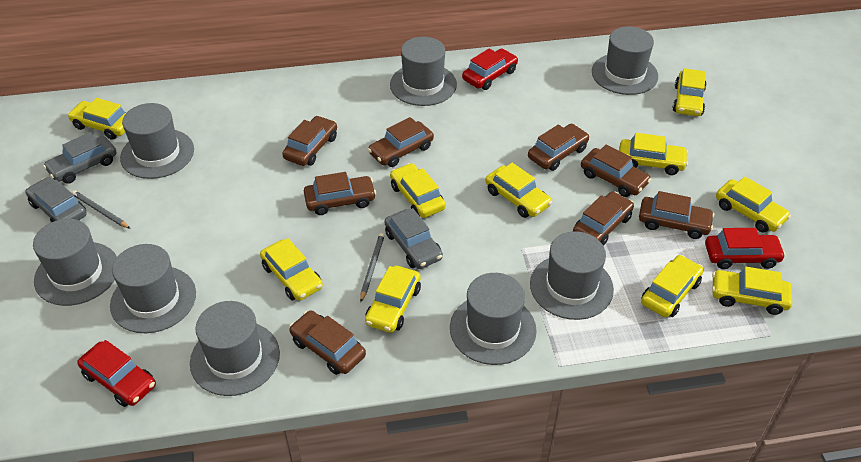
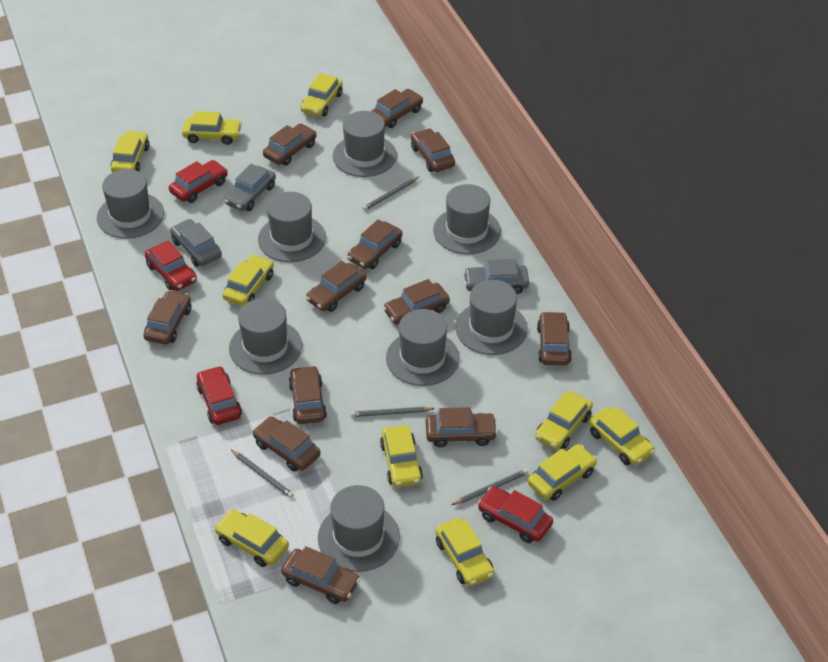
brown car: [282,116,337,166] [289,310,366,375] [304,172,376,215] [368,117,434,167] [528,124,589,171] [573,191,634,246] [581,144,651,197] [639,191,714,239] = 8 -> [143,290,191,345] [253,416,321,472] [263,123,316,166] [281,546,360,604] [289,365,327,424] [306,261,366,312] [347,219,402,269] [371,89,423,128] [383,279,450,325] [411,128,455,172] [426,407,498,447] [537,311,572,366] = 12
grey pencil: [72,190,131,229] [360,233,385,302] = 2 -> [231,450,294,498] [351,407,435,417] [363,177,419,211] [451,469,528,505] = 4
red car: [77,340,156,407] [462,48,518,90] [705,228,786,269] = 3 -> [145,241,197,291] [169,160,228,203] [196,366,242,425] [478,486,553,543] = 4

